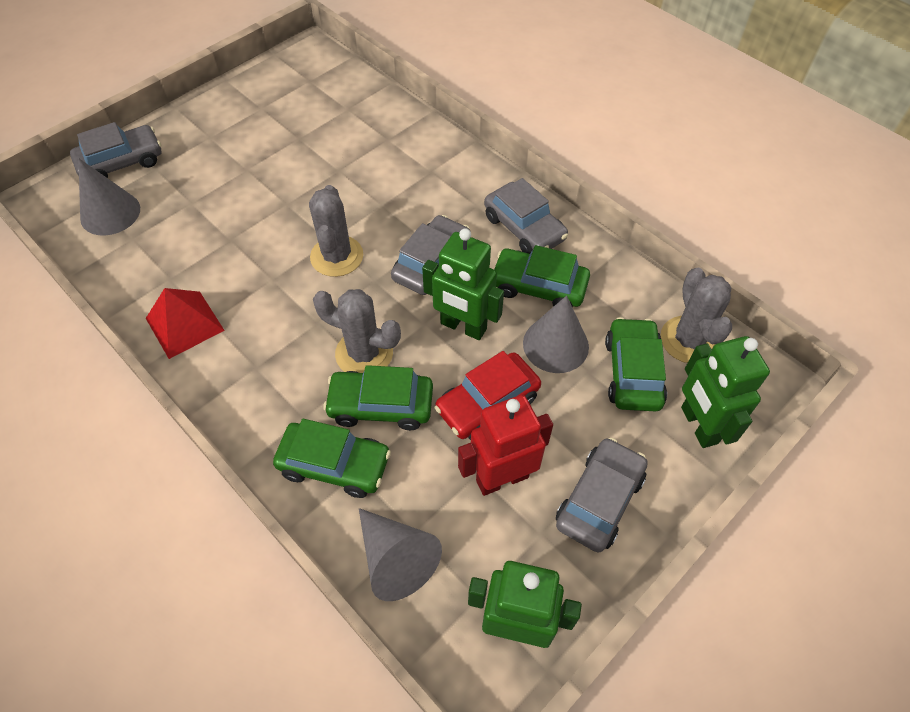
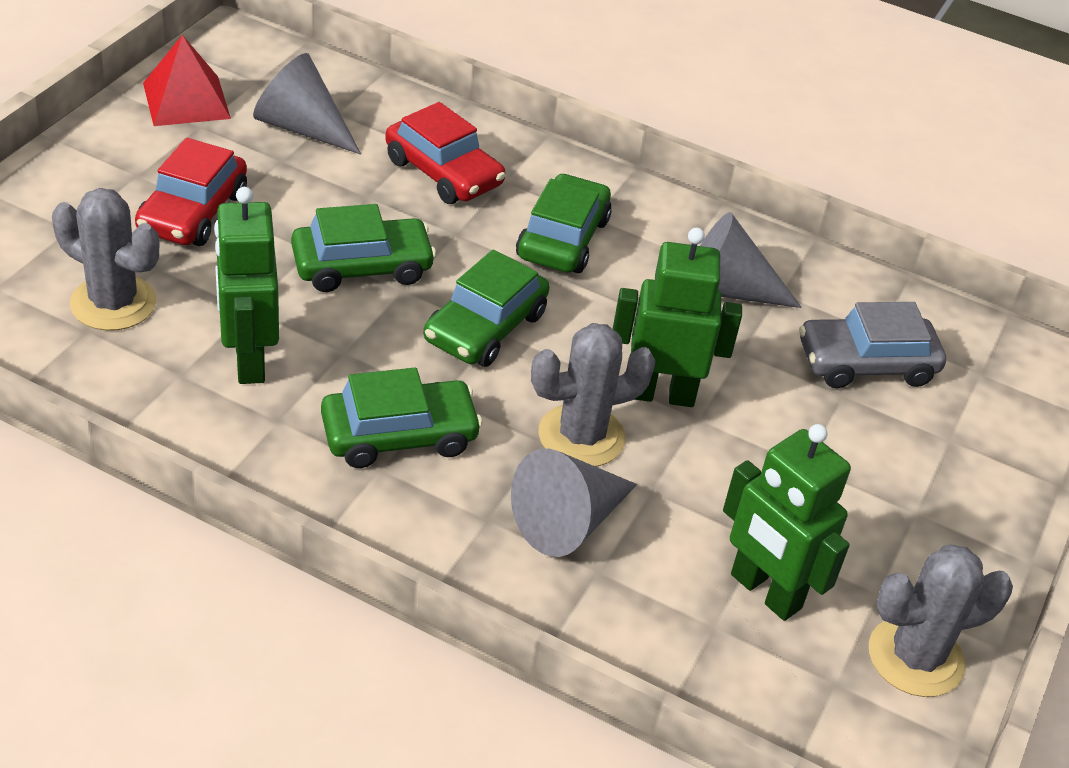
grey car: [70,122,161,178] [391,215,470,295] [484,178,568,254] [556,438,648,552] = 4 -> [799,302,946,388] = 1
red car: [435,351,541,440] = 1 -> [135,138,247,246] [385,102,505,204] = 2
red robot: [458,395,553,496] = 1 -> none = 0

